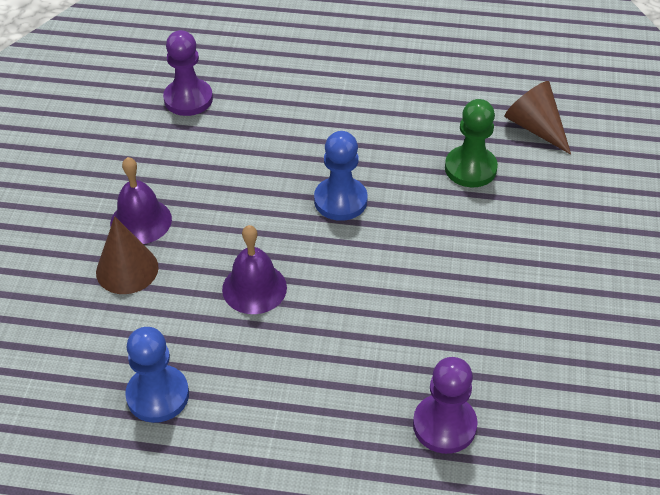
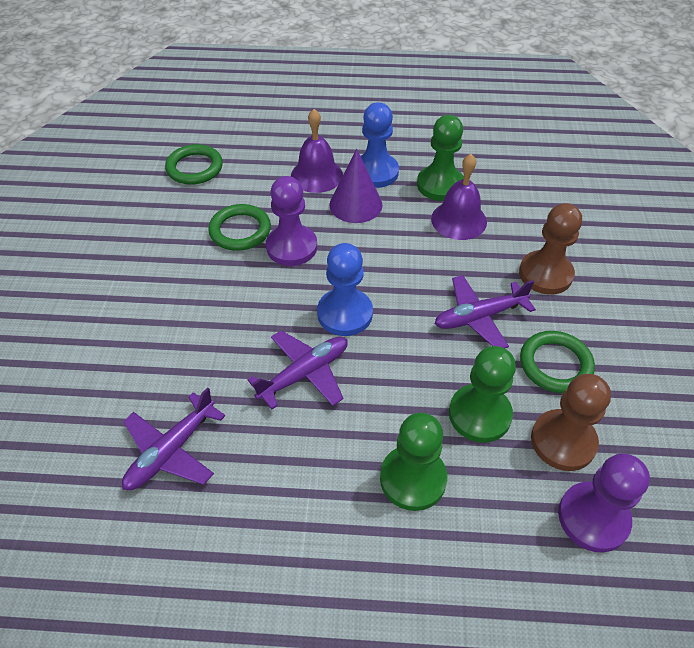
brown cone: [96,216,159,294] [504,81,571,155] = 2 -> none = 0
brown pawn: none = 0 -> [519,203,582,294] [531,374,611,471] = 2
green pawn: [445,99,498,187] = 1 -> [380,413,447,511] [417,115,464,201] [449,346,516,443] = 3
green ring: none = 0 -> [165,144,223,185] [208,204,271,251] [520,331,595,393] = 3
purple cone: none = 0 -> [330,149,382,223] = 1
purple plane: none = 0 -> [122,387,225,490] [248,330,348,409] [435,275,536,348] = 3

